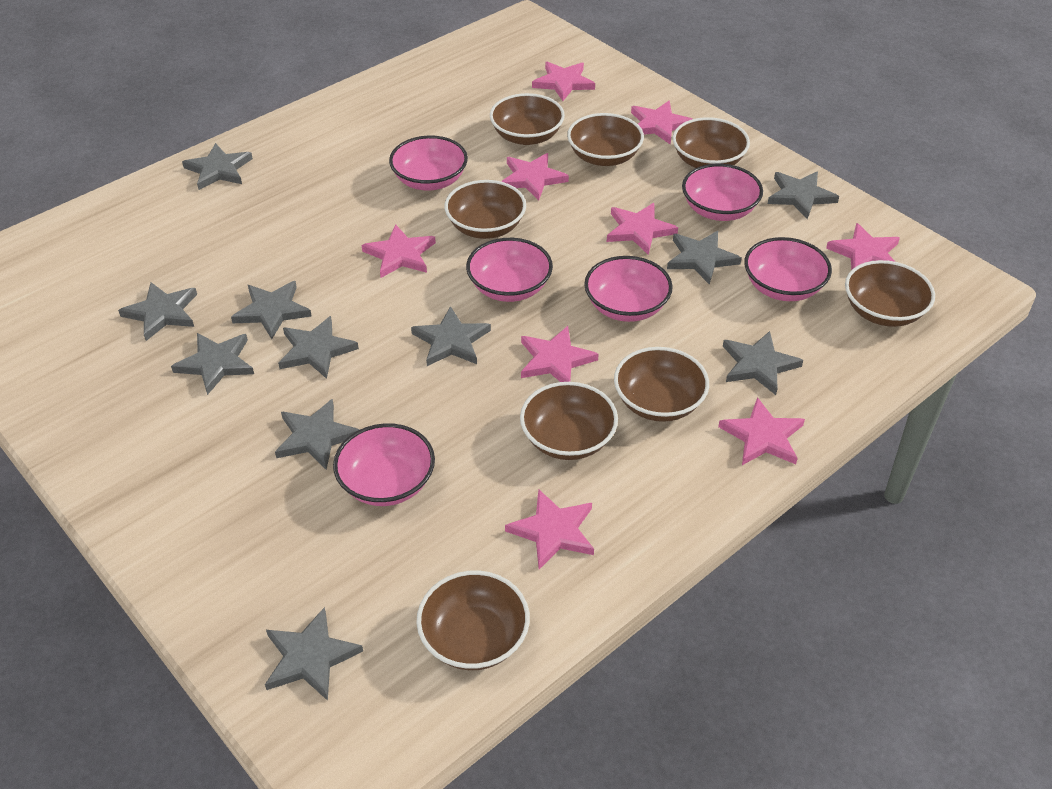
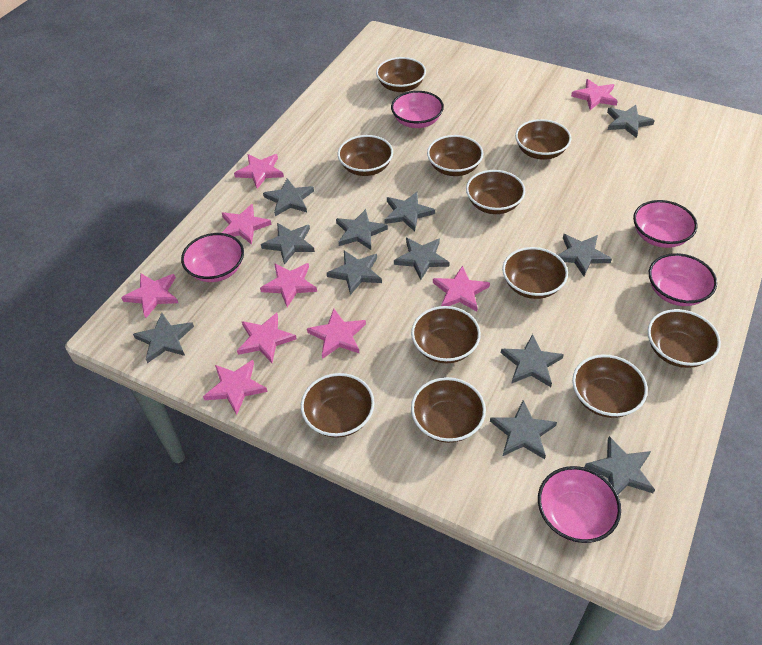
brown bowl: [416,571,530,670] [445,180,526,239] [490,93,565,145] [520,382,618,460] [567,113,644,166] [614,347,709,422] [673,117,750,168] [845,260,935,327] = 8 -> [301,373,375,438] [338,135,393,176] [376,57,426,92] [411,306,481,363] [411,377,486,443] [427,135,483,176] [466,170,525,214] [502,247,568,299] [515,119,571,160] [572,355,648,418] [648,309,721,368] = 11
grey star: [118,282,197,341] [171,333,254,395] [182,143,253,190] [231,281,312,339] [265,607,363,701] [275,399,360,470] [278,316,359,379] [411,306,491,366] [667,231,742,285] [723,331,803,395] [768,171,839,219] = 11 -> [133,313,194,363] [261,223,315,265] [263,178,314,216] [327,251,382,295] [336,209,388,250] [384,192,435,232] [394,238,450,280] [490,400,557,459] [501,334,564,387] [558,234,612,276] [585,436,655,495] [607,105,655,138] = 12
pink bowl: [333,423,435,506] [389,135,468,191] [466,238,553,302] [584,256,673,322] [682,164,763,221] [744,237,832,301] = 6 -> [181,233,244,282] [391,91,444,128] [538,466,621,543] [633,200,697,248] [649,253,717,306] = 5

